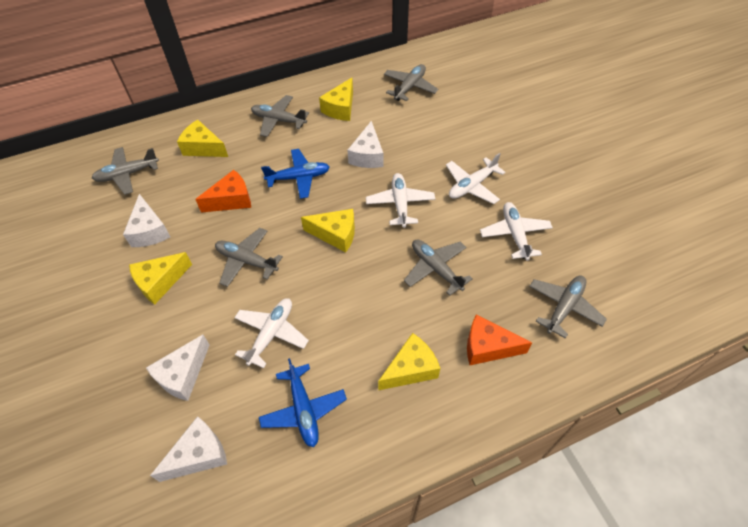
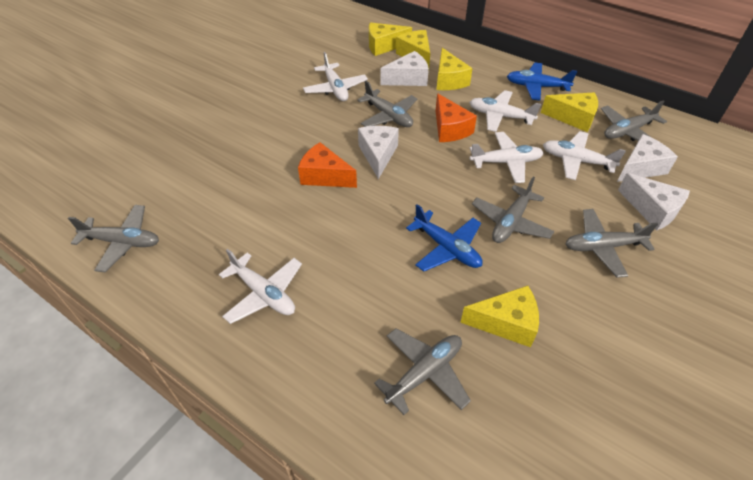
white plane: [234,298,309,368] [366,173,435,228] [446,153,505,204] [480,202,553,261] = 4 -> [219,249,302,324] [303,52,368,101] [469,132,544,183] [470,90,541,132] [543,131,626,180] = 5

